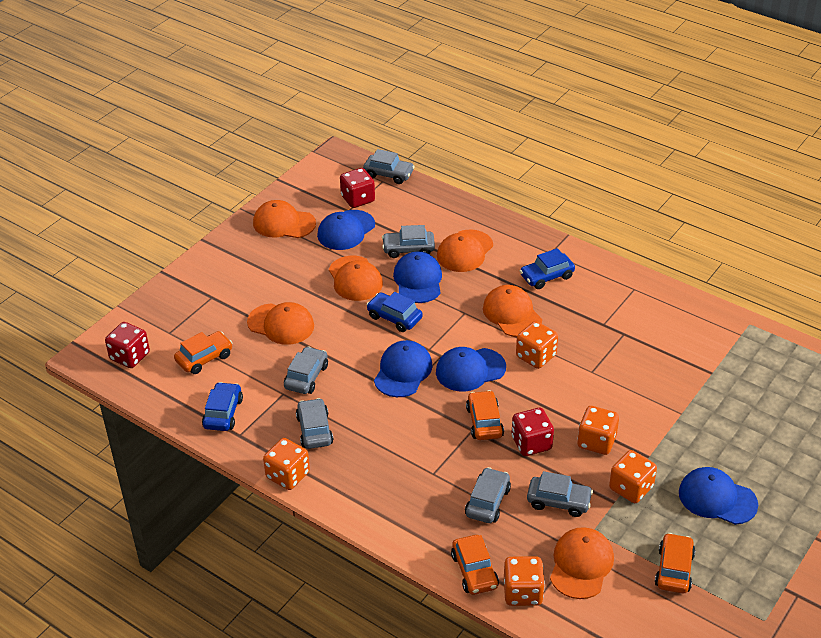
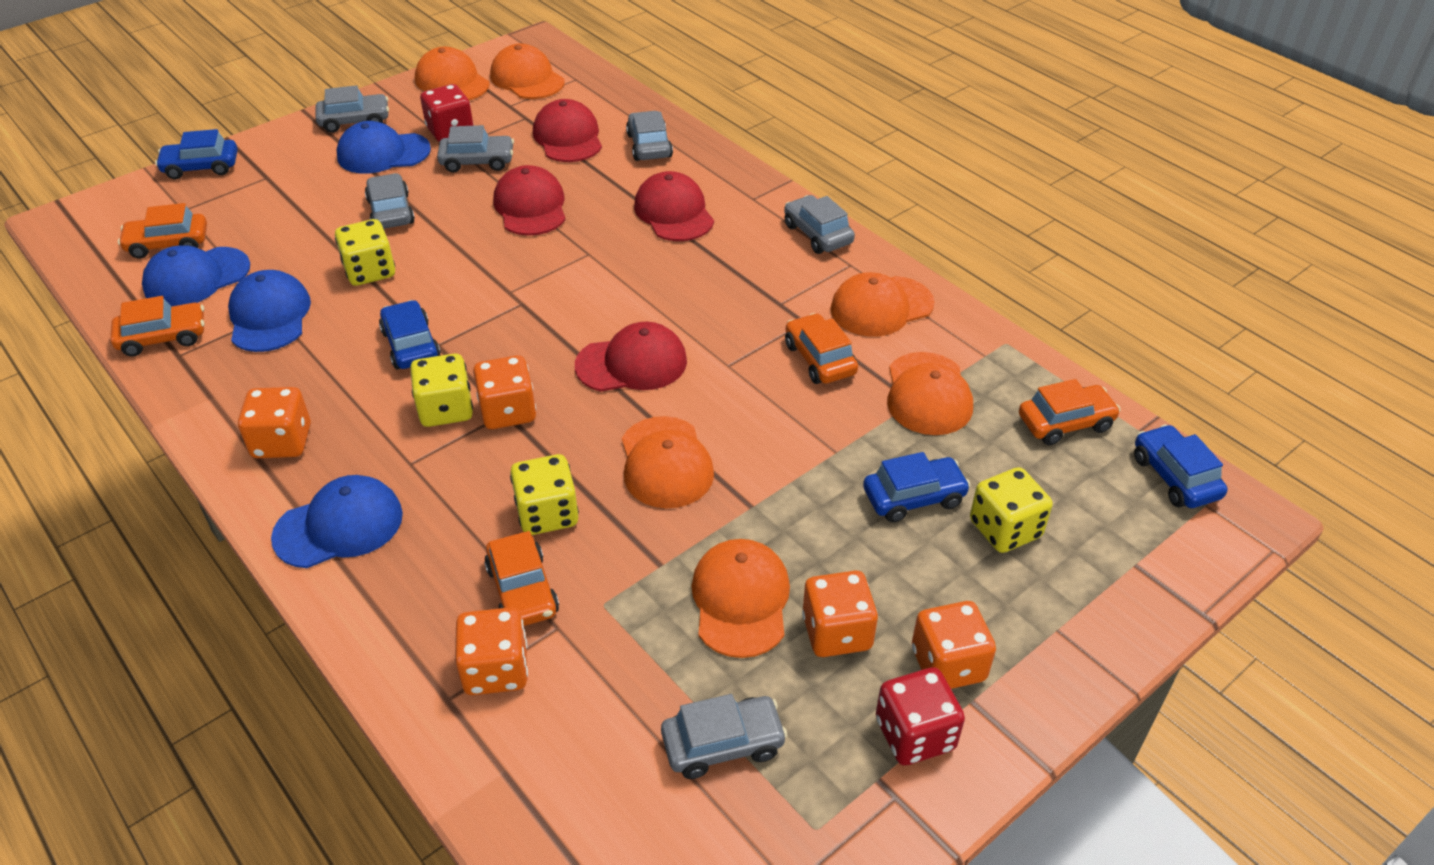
blue cap: [317,210,375,250] [374,340,432,397] [393,252,442,303] [436,347,506,392] [679,467,758,525] = 5 -> [142,246,250,307] [228,270,311,352] [271,475,403,568] [337,121,431,174] = 4
blue car: [202,382,243,431] [366,292,423,332] [520,248,575,289] = 3 -> [155,129,238,179] [379,300,441,369] [863,452,971,522] [1134,424,1228,508] = 4
orange car: [174,331,232,374] [451,535,499,595] [466,390,504,440] [655,533,695,593] = 4 -> [110,296,204,357] [118,203,207,259] [484,531,559,626] [785,313,858,384] [1019,379,1121,445] = 5
red cap: none = 0 -> [494,165,566,236] [533,99,602,162] [575,322,687,392] [634,171,714,241] = 4
red dice: [105,322,150,368] [340,168,375,208] [511,408,554,456] = 3 -> [420,84,473,142] [876,667,965,766] = 2
yellow dice: none = 0 -> [335,219,395,286] [410,353,473,427] [510,454,579,535] [970,467,1053,553] = 4

